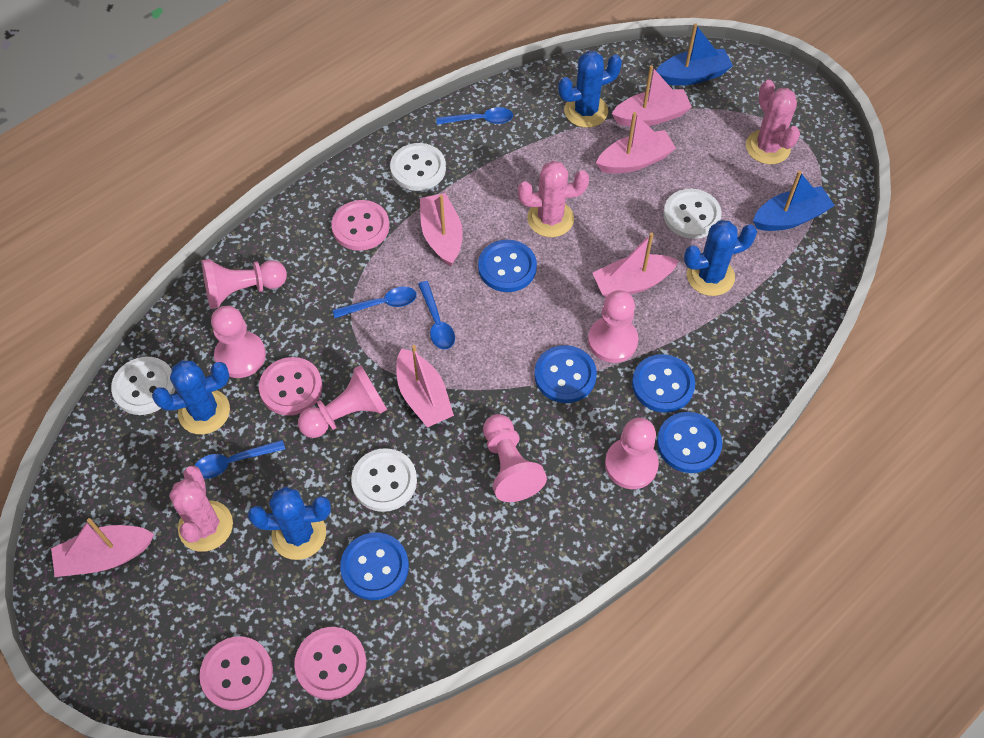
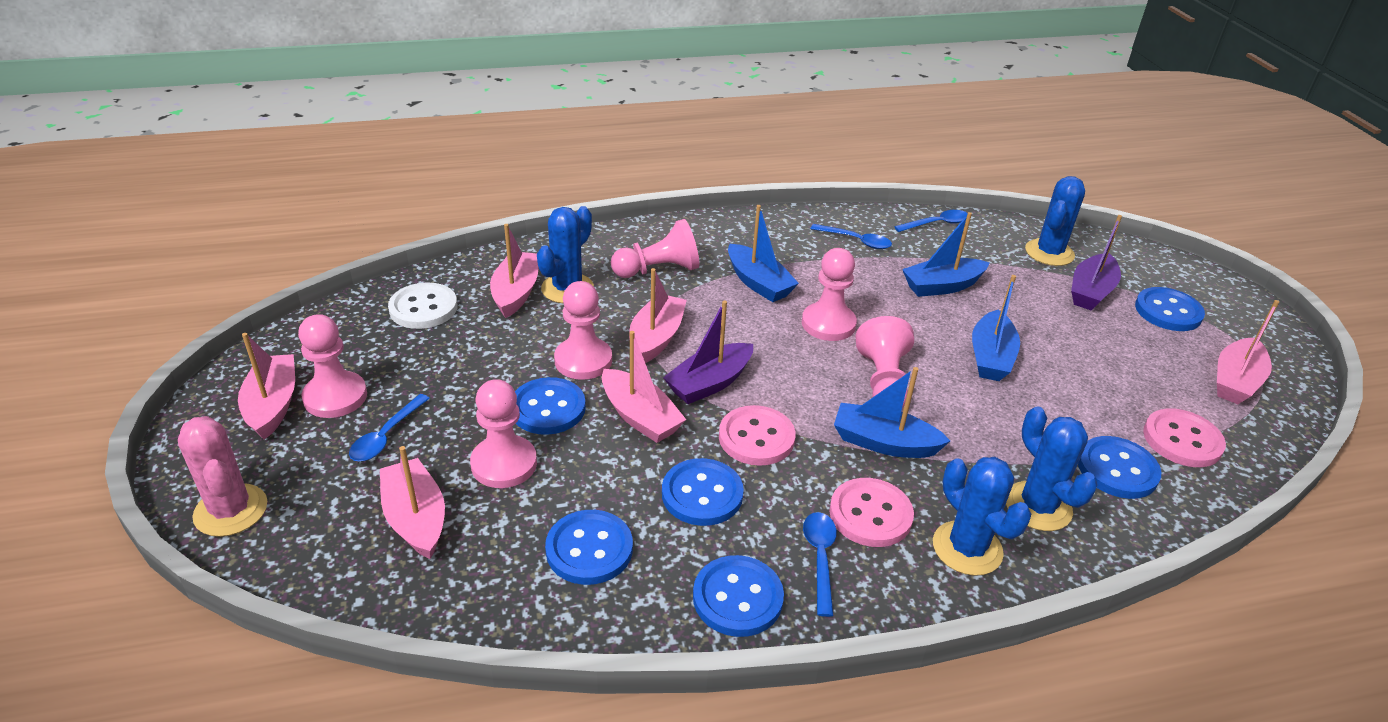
blue boat: [656,23,733,86] [753,171,835,231] = 2 -> [728,205,799,302] [834,367,950,458] [902,212,989,297] [972,275,1020,381] = 4
blue button: [340,532,409,600] [478,240,537,292] [534,345,597,403] [632,354,695,413] [657,412,722,473] = 5 -> [515,377,586,435] [545,510,633,585] [662,458,744,526] [693,555,784,637] [1078,436,1161,499] [1135,287,1205,331] = 6
pink button: [199,636,273,710] [259,357,322,416] [294,627,366,700] [331,200,390,251] = 4 -> [719,405,796,466] [829,478,914,547] [1143,408,1226,467] = 3
pink cactus: [169,466,233,552] [518,161,589,237] [746,80,800,164] = 3 -> [178,416,267,537] = 1
purple boat: none = 0 -> [663,300,753,404] [1071,215,1122,311] = 2
white button: [111,357,175,415] [351,448,417,512] [390,143,446,191] [663,189,722,239] = 4 -> [388,283,457,329] = 1

